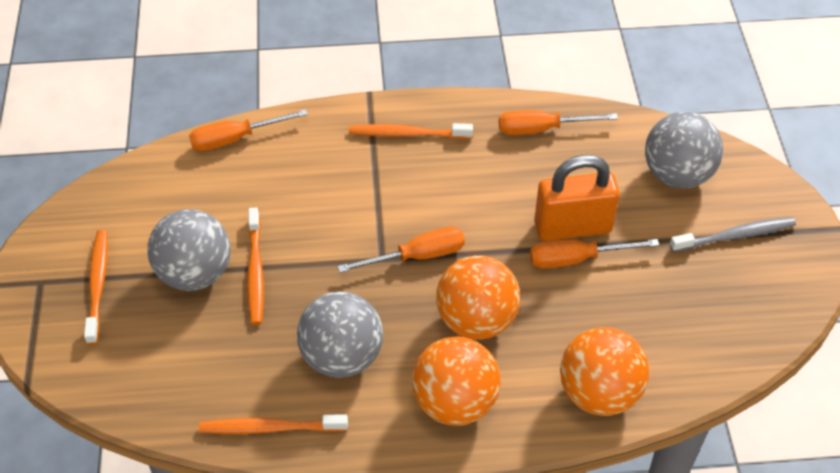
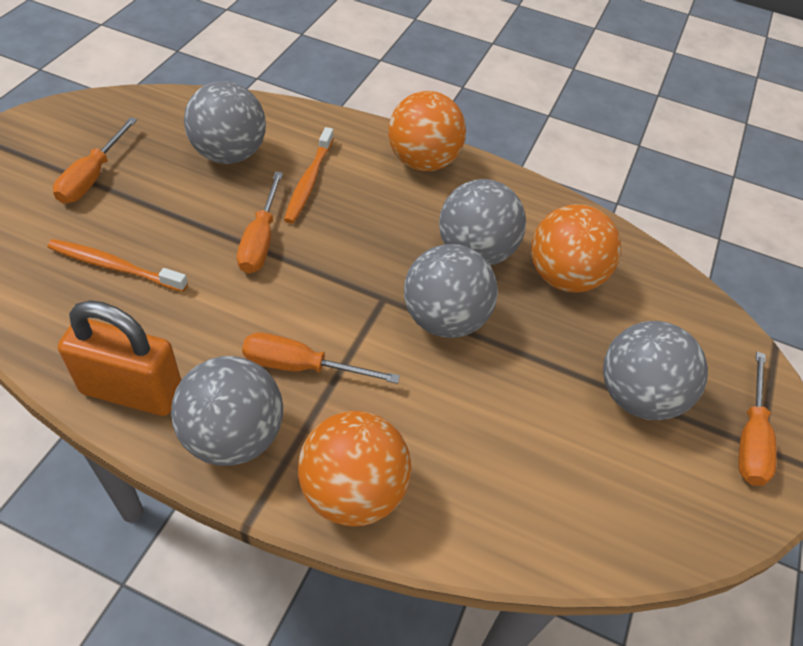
grey ball: [148,209,231,291] [297,291,383,378] [645,112,723,188] = 3 -> [171,356,283,466] [184,81,266,164] [404,244,498,338] [439,179,526,266] [603,321,708,420] = 5
grey toothbrush: [670,217,796,252] = 1 -> none = 0
orange toothbrush: [84,230,108,345] [199,414,348,434] [247,207,264,325] [349,123,473,139] = 4 -> [47,239,188,292] [284,127,334,224] = 2

